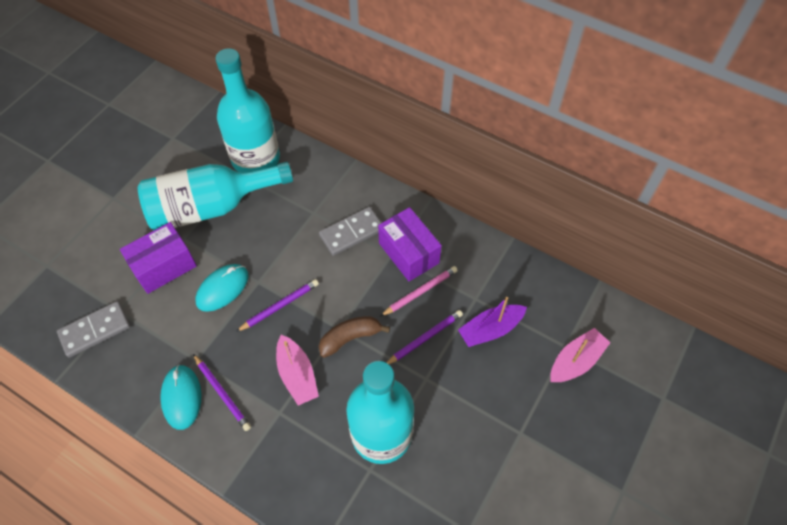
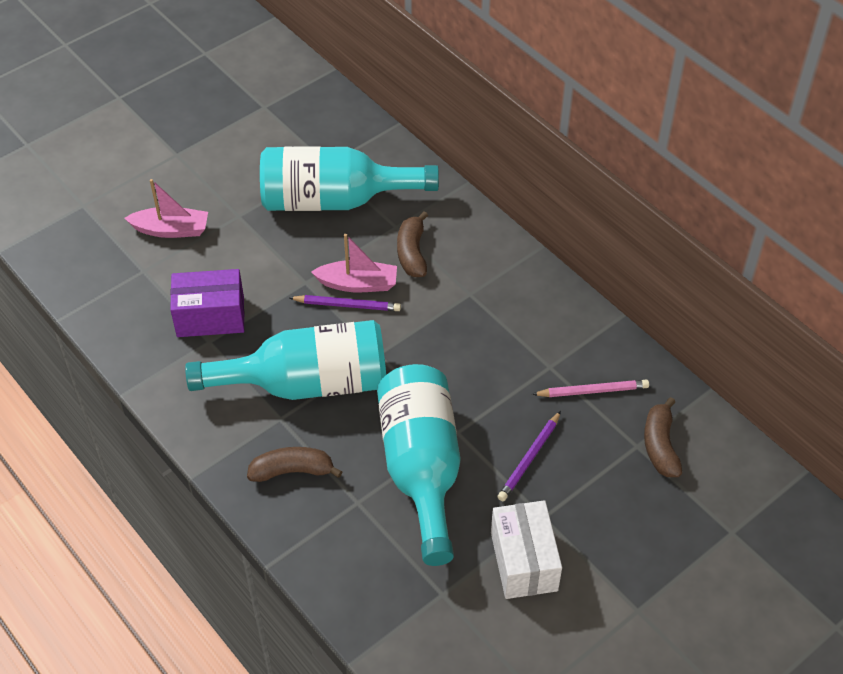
brown banana: [319,316,390,358] = 1 -> [247,447,343,482] [397,212,428,277] [644,397,682,477] = 3
grey domino: [57,301,130,358] [319,207,381,256] = 2 -> none = 0
purple boat: [458,297,527,347] = 1 -> none = 0
purple box: [120,222,197,294] [378,207,442,281] = 2 -> [170,269,245,337] = 1
purple pencil: [193,354,251,431] [236,279,319,332] [386,310,463,364] = 3 -> [289,295,401,311] [497,411,561,501] = 2
turquoise mouse: [160,365,201,430] [195,264,249,312] = 2 -> none = 0
white box: none = 0 -> [491,500,562,599] = 1

